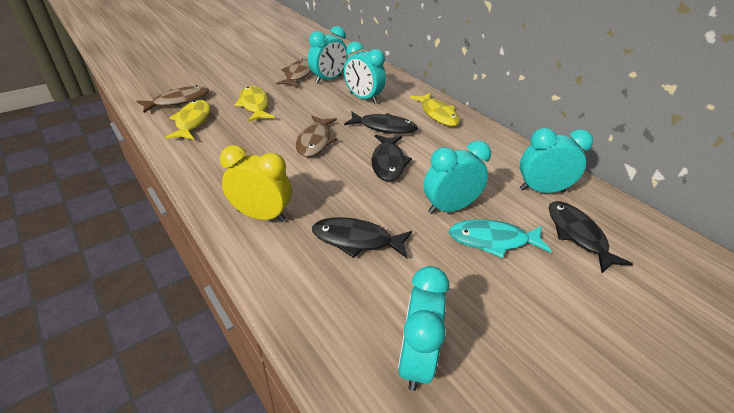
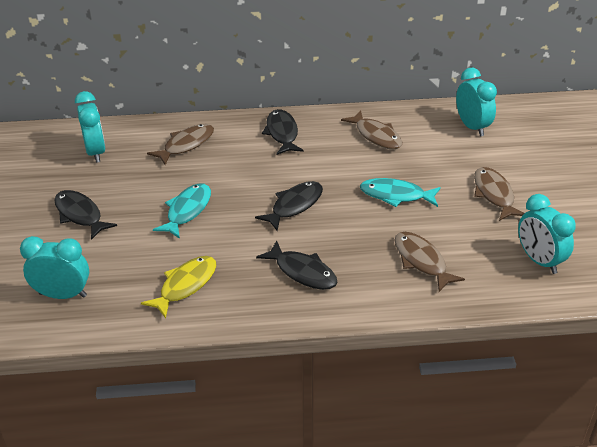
brown fish: [136,86,209,113] [276,59,312,87] [296,116,337,157] = 3 -> [147,124,214,165] [341,110,402,149] [394,232,465,292] [474,167,525,221] = 4
turquoise clock: [308,26,348,84] [344,41,386,104] [398,266,449,391] [424,141,491,214] [520,128,593,193] = 5 -> [20,236,89,299] [75,91,106,163] [456,68,497,136] [518,194,576,274] = 4
turquoise fish: [449,220,552,258] = 1 -> [153,183,211,239] [360,178,441,207] = 2
yellow clock: [220,145,291,222] = 1 -> none = 0
yellow fish: [165,100,210,140] [234,86,275,122] [410,93,460,126] = 3 -> [141,256,216,318] = 1

